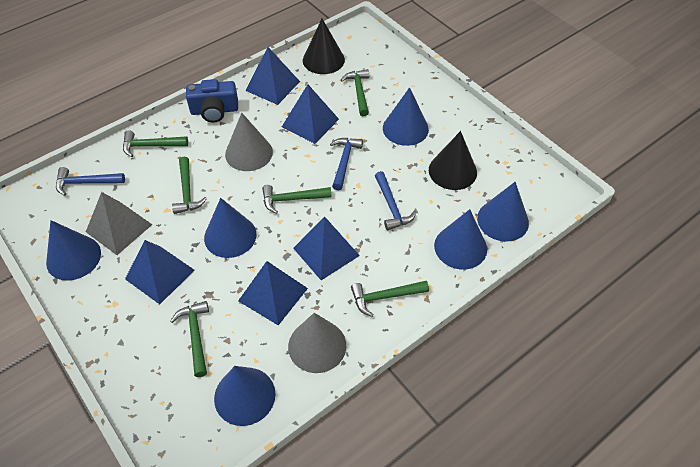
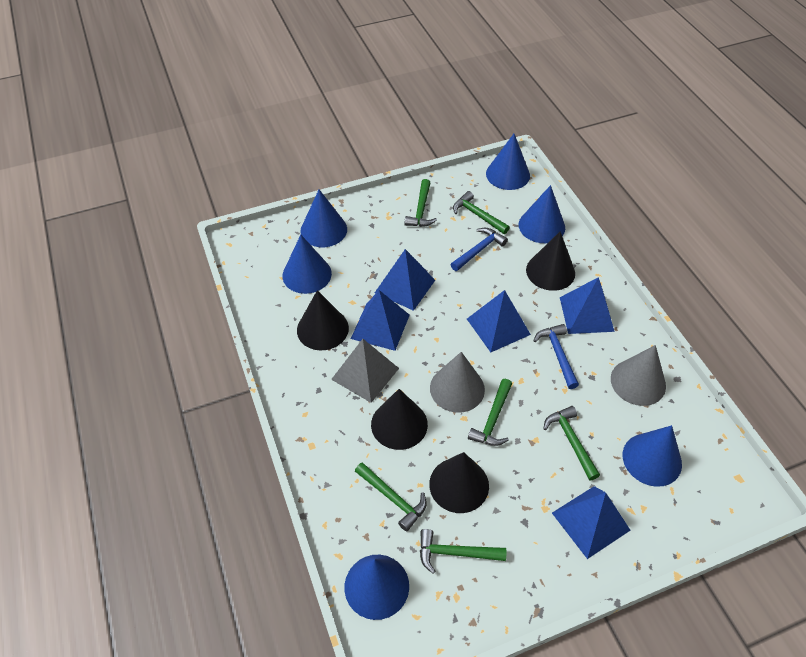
black cone: [303,19,345,74] [429,131,477,190] = 2 -> [297,290,349,350] [371,389,428,450] [429,452,489,513] [526,231,575,291] = 4
blue camera: [186,79,238,122] = 1 -> none = 0
blue hammer: [56,167,125,196] [330,138,363,190] [375,171,416,230] = 3 -> [450,228,508,271] [533,324,579,389] = 2

